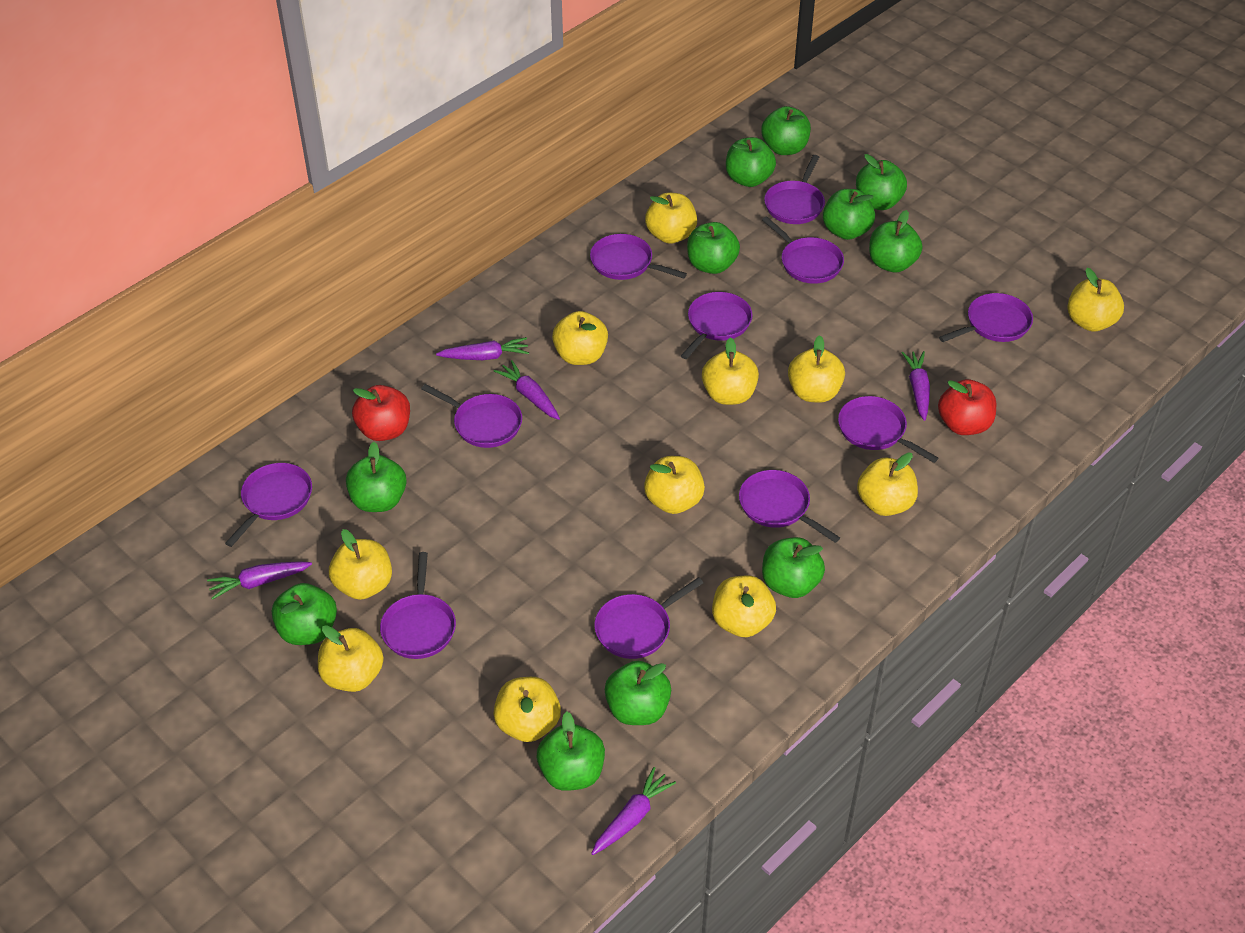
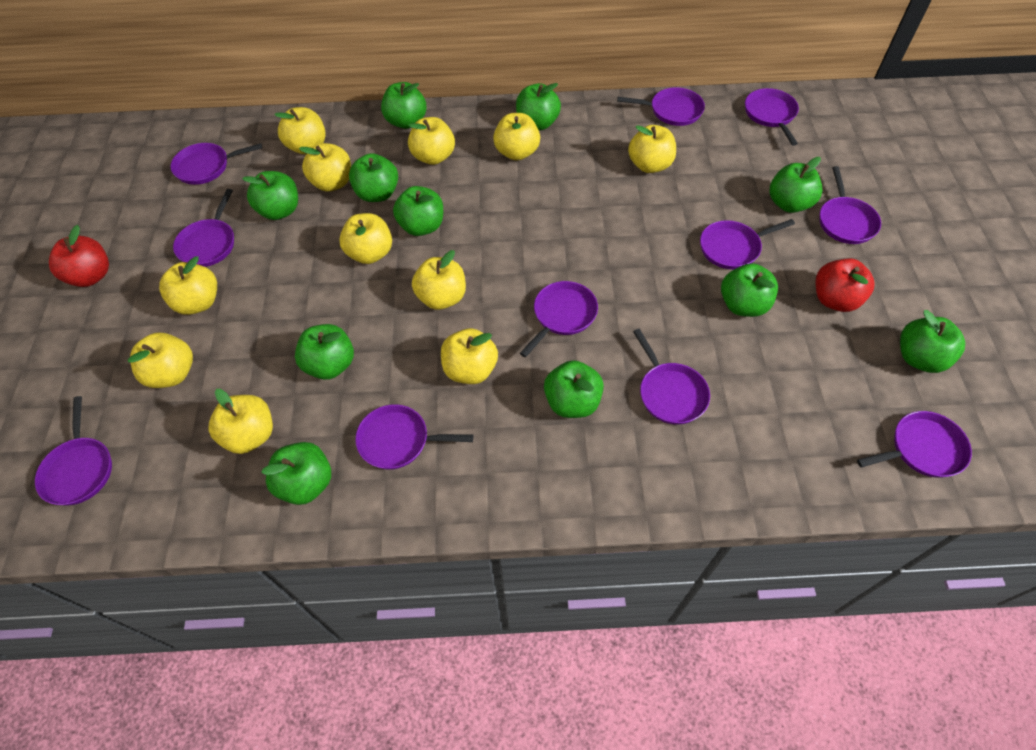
purple carrot: [207,561,312,600] [436,337,529,360] [494,360,560,420] [591,767,676,855] [901,351,930,421] = 5 -> none = 0

